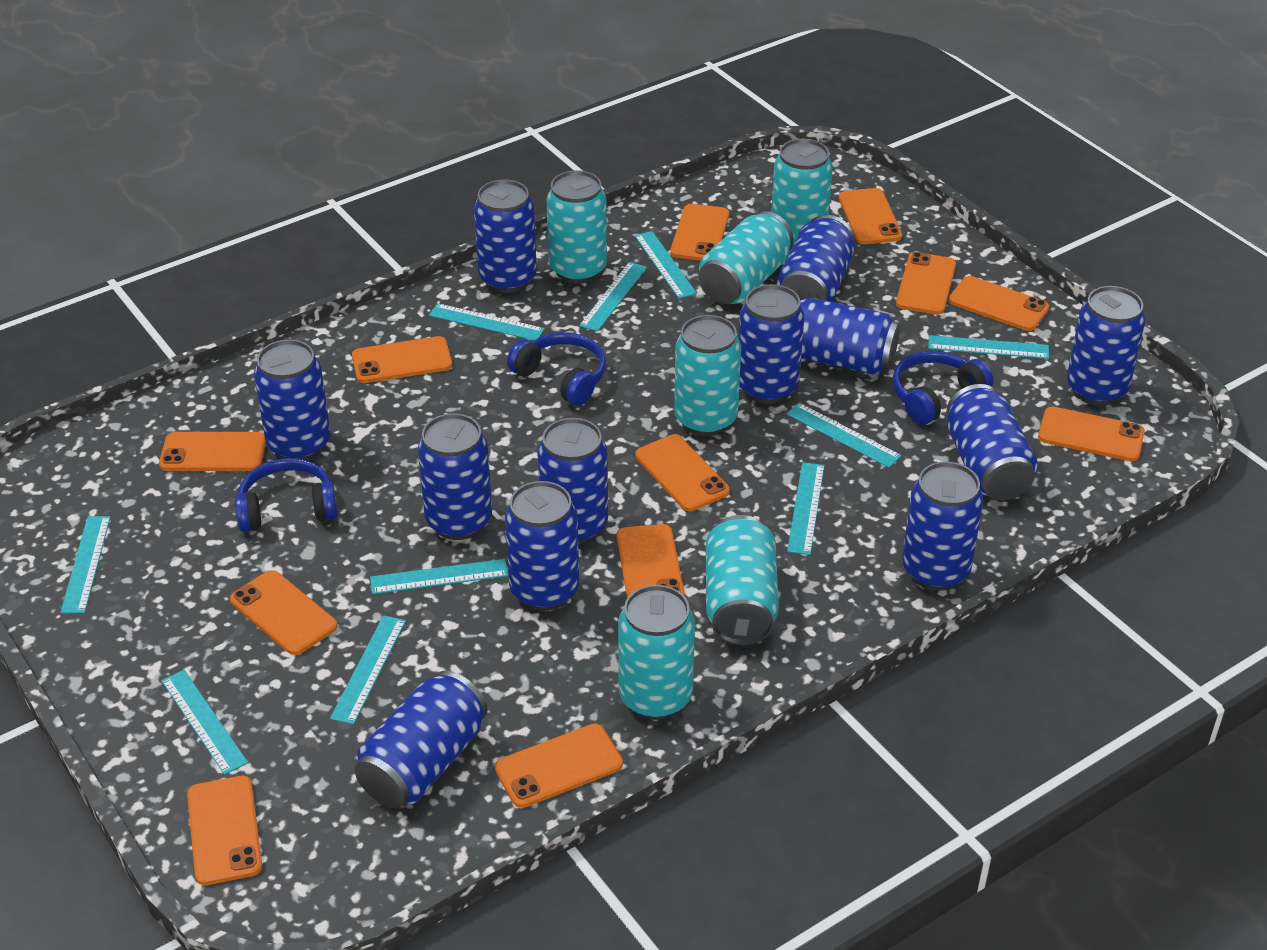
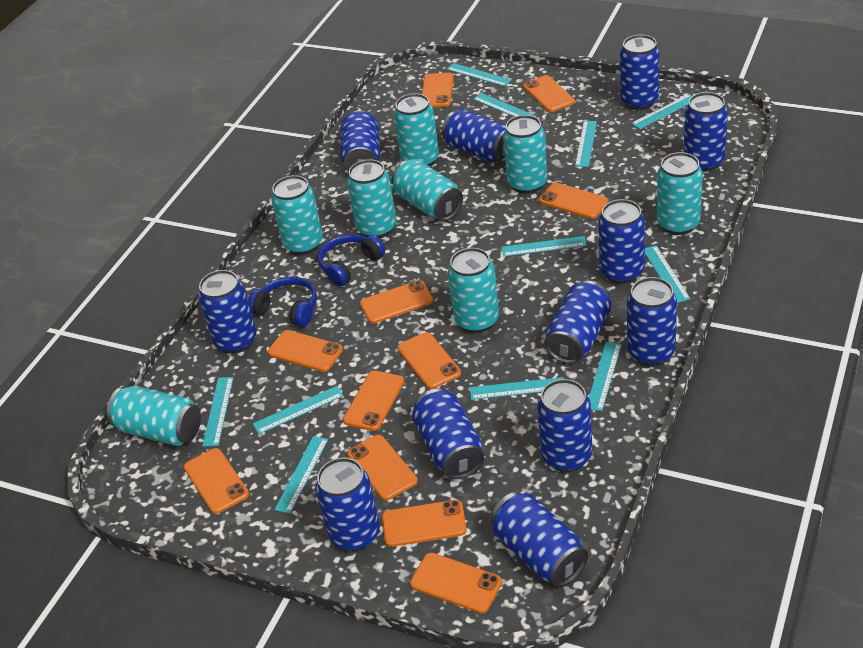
blue headphones: [235,458,338,532] [507,332,606,406] [892,351,993,425] = 3 -> [248,277,317,327] [318,234,385,287] = 2
orange phone: [159,432,266,471] [187,776,262,885] [230,570,337,655] [352,336,452,383] [495,724,623,808] [617,524,685,598] [635,434,730,511] [670,204,729,261] [839,188,902,244] [896,252,956,315] [949,276,1049,331] [1038,407,1145,461] = 12 -> [184,448,249,514] [268,330,343,372] [343,371,404,431] [347,435,418,500] [360,280,433,324] [382,500,467,547] [398,332,461,389] [410,553,502,614] [422,73,454,107] [523,75,575,112] [539,183,608,219] = 11
turquoise can: [546,170,607,284] [618,585,695,720] [674,315,741,436] [698,211,794,304] [706,515,779,645] [771,139,833,249] = 6 -> [107,386,201,446] [271,175,323,255] [347,159,396,238] [392,159,463,221] [394,93,439,167] [448,248,499,333] [503,115,548,194] [657,152,703,235] = 8
turquoise ruler: [61,516,111,614] [161,670,248,775] [330,615,406,725] [370,559,508,594] [429,303,545,340] [579,262,647,331] [635,231,697,299] [786,403,902,467] [787,462,825,555] [928,335,1049,359] = 10 -> [202,377,234,447] [253,386,344,434] [275,436,328,514] [447,63,511,86] [470,377,564,400] [473,93,537,117] [502,236,587,257] [575,121,597,167] [589,342,622,411] [631,94,692,129] [645,245,690,303] = 11

